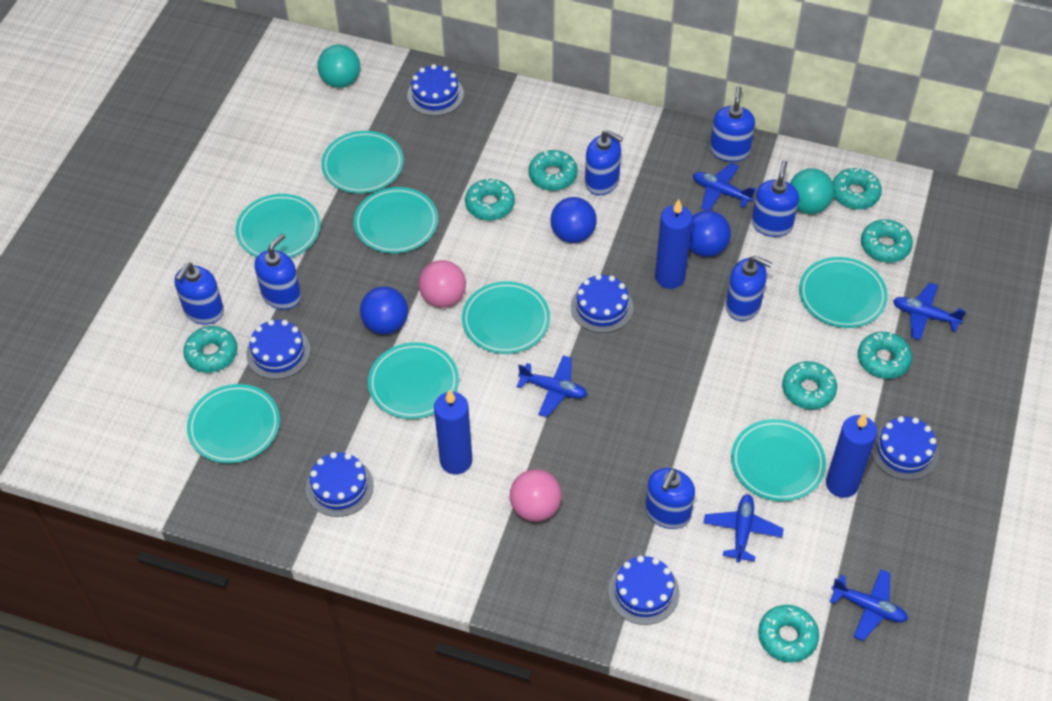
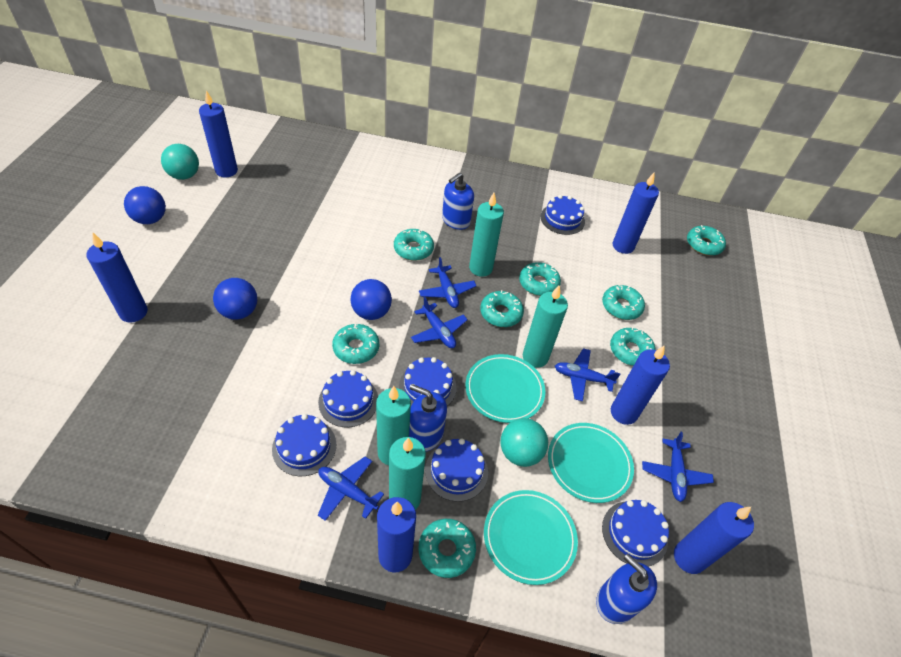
blue candle: [434,389,472,474] [655,199,693,289] [826,413,877,498] = 3 -> [87,232,148,322] [199,90,238,177] [377,497,416,573] [611,345,670,425] [613,173,659,254] [674,502,754,574] = 6
blue soap dispenser: [174,263,224,325] [255,234,301,310] [585,130,623,195] [645,468,695,529] [710,86,755,162] [726,255,772,321] [752,160,799,237] = 7 -> [409,384,447,452] [442,173,474,230] [596,554,657,624] = 3
pink ball: [419,260,466,308] [510,469,562,522] = 2 -> none = 0
turquoise candle: none = 0 -> [376,386,411,465] [389,437,426,510] [469,193,504,277] [523,286,568,368] = 4
turquoise plate: [187,384,280,463] [236,194,321,258] [321,131,404,194] [354,187,438,253] [368,342,459,419] [462,281,550,354] [731,419,826,501] [799,257,888,328] = 8 -> [465,354,546,423] [484,490,578,585] [548,423,634,503] = 3

